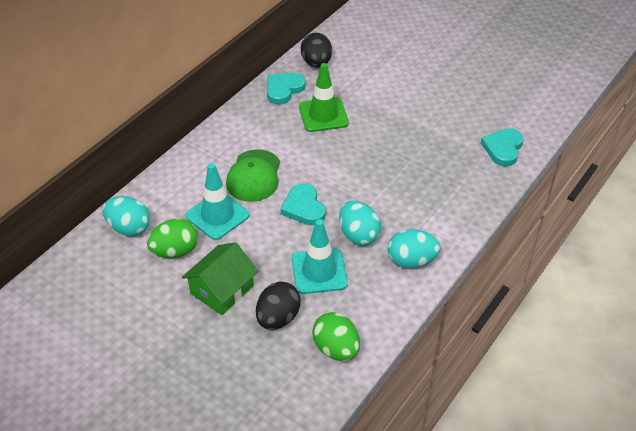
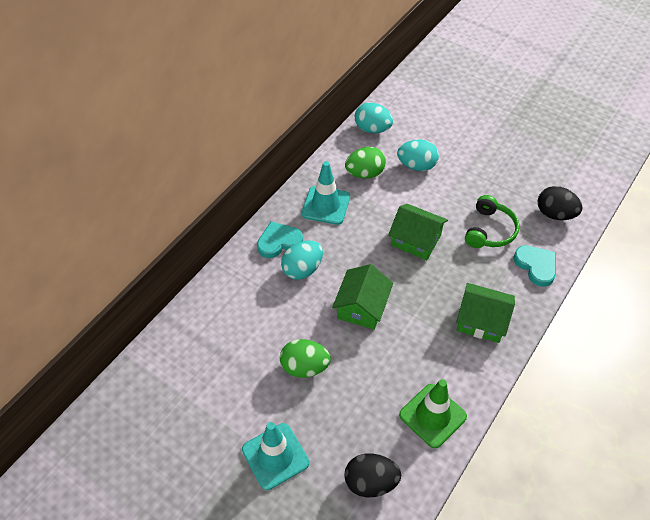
green cap: [226,149,280,202] = 1 -> none = 0
green headphones: none = 0 -> [465,195,519,248] = 1
green house: [182,242,258,315] = 1 -> [332,264,393,330] [388,204,448,260] [456,283,515,343] = 3
turquoise heart: [267,73,306,105] [280,183,326,225] [481,128,524,166] = 3 -> [257,222,303,258] [514,245,556,287] = 2

